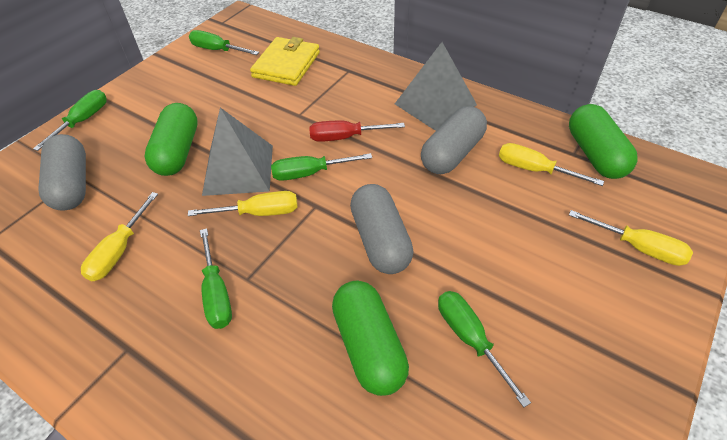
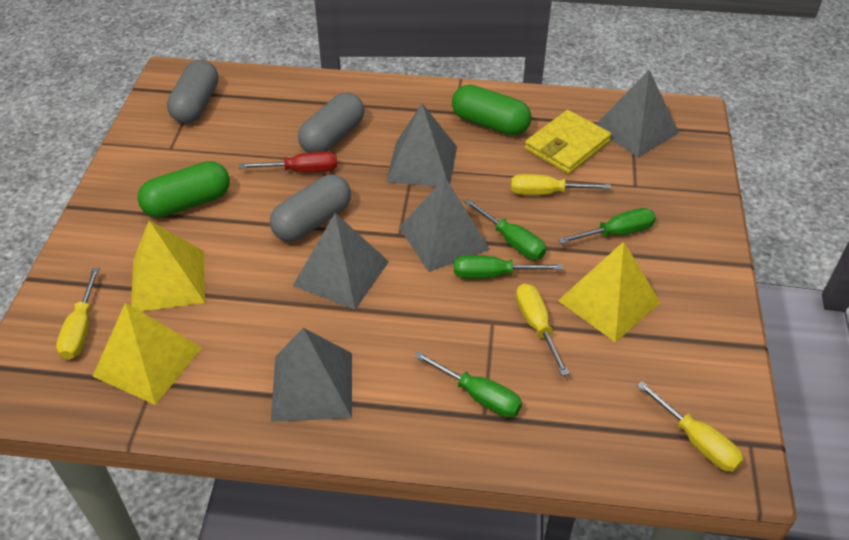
green capsule: [144,103,198,176] [332,281,409,396] [569,104,637,179] = 3 -> [137,161,230,218] [452,85,531,136] = 2
green screwdriver: [33,90,107,151] [189,30,259,55] [200,228,232,329] [271,153,372,181] [438,291,531,407] = 5 -> [414,351,522,417] [454,255,563,279] [464,199,546,260] [558,208,656,244] = 4
grey pyramid: [202,108,273,196] [395,42,477,131] = 2 -> [271,328,352,422] [293,213,389,310] [386,104,457,187] [399,177,490,272] [596,70,679,158] = 5
yellow pyramid: none = 0 -> [92,303,202,405] [131,220,205,311] [558,241,661,342] = 3

